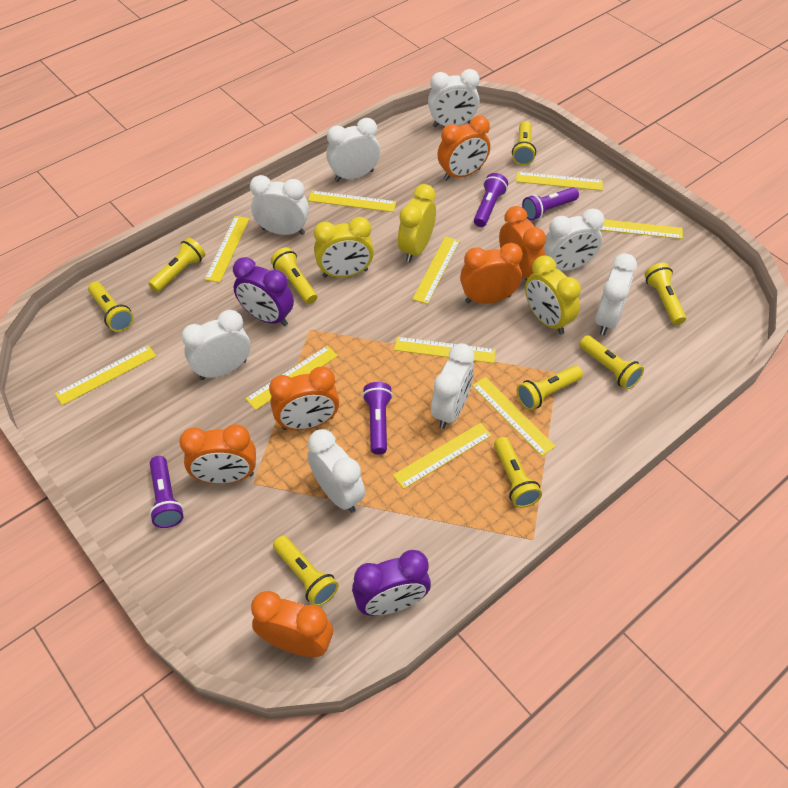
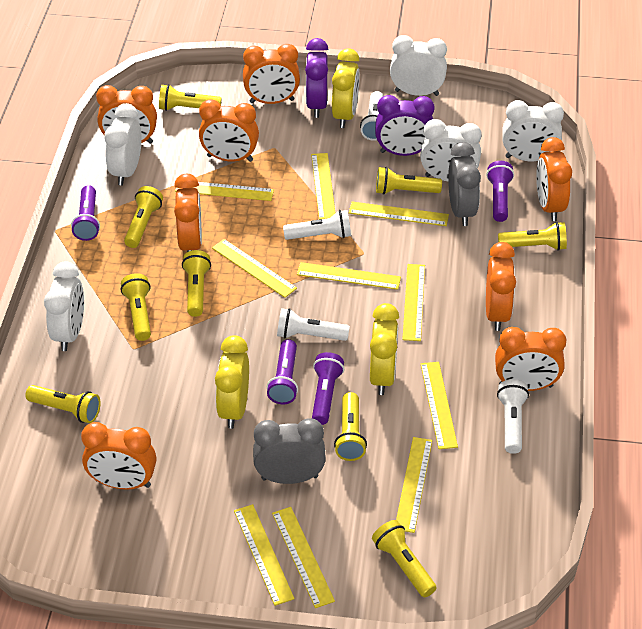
grey clock: none = 0 -> [253,418,326,484] [448,142,481,226] = 2
orange clock: [179,424,256,484] [251,591,333,657] [269,367,339,430] [438,116,490,181] [460,243,523,304] [499,206,546,281] = 6 -> [81,422,156,490] [96,85,157,144] [174,174,202,252] [199,99,259,162] [243,44,300,104] [486,242,516,331] [495,327,566,391] [536,137,572,221] = 8
white clock: [182,310,250,380] [250,175,309,235] [307,429,365,513] [326,118,380,182] [428,69,479,127] [431,343,475,429] [544,208,604,271] [595,253,637,335] = 8 -> [44,261,84,351] [104,103,142,186] [390,35,447,96] [420,119,482,181] [502,100,564,161] = 5
white flashlight: none = 0 -> [277,308,350,341] [283,210,351,240] [360,91,384,141] [497,379,529,454] = 4

